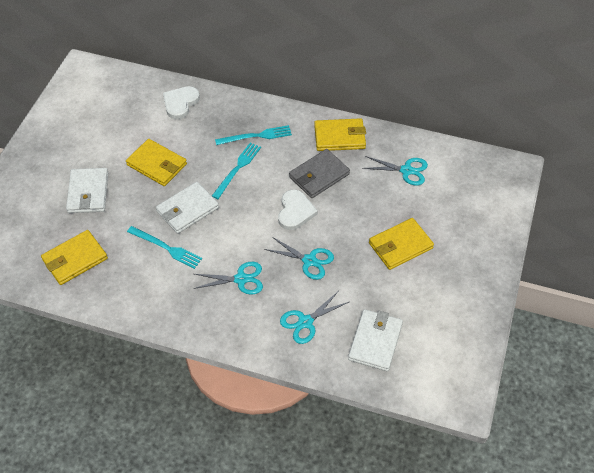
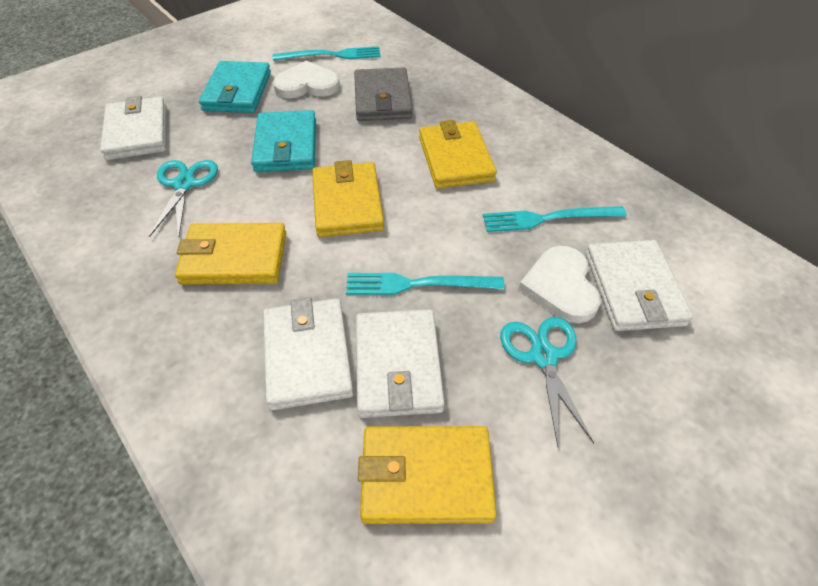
turquoise scissors: [193,262,263,295] [264,237,334,280] [280,292,349,344] [362,156,428,186] = 4 -> [149,160,218,237] [500,317,594,446] = 2
turquoise wallet: none = 0 -> [199,61,271,113] [251,110,316,172] = 2
white wallet: [66,168,108,213] [156,182,219,234] [348,309,403,371] = 3 -> [100,96,166,160] [263,297,354,410] [356,309,445,418] [586,240,693,331] = 4

